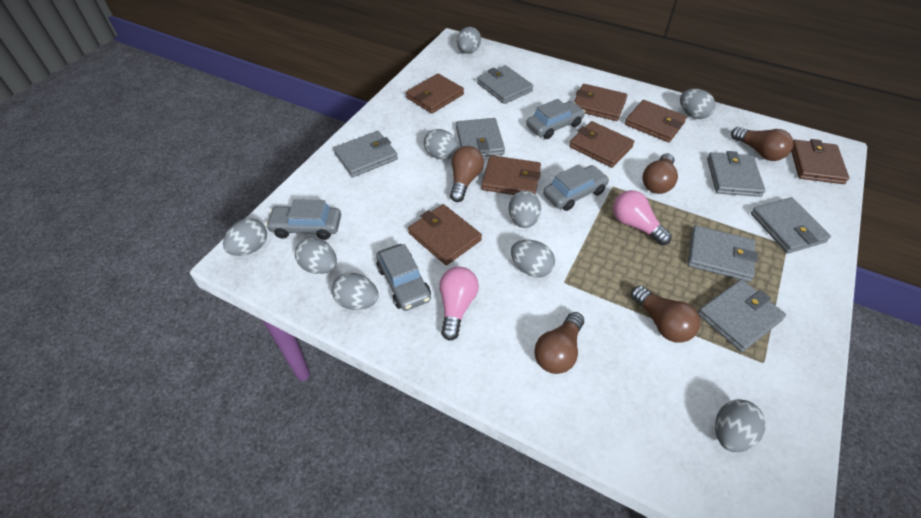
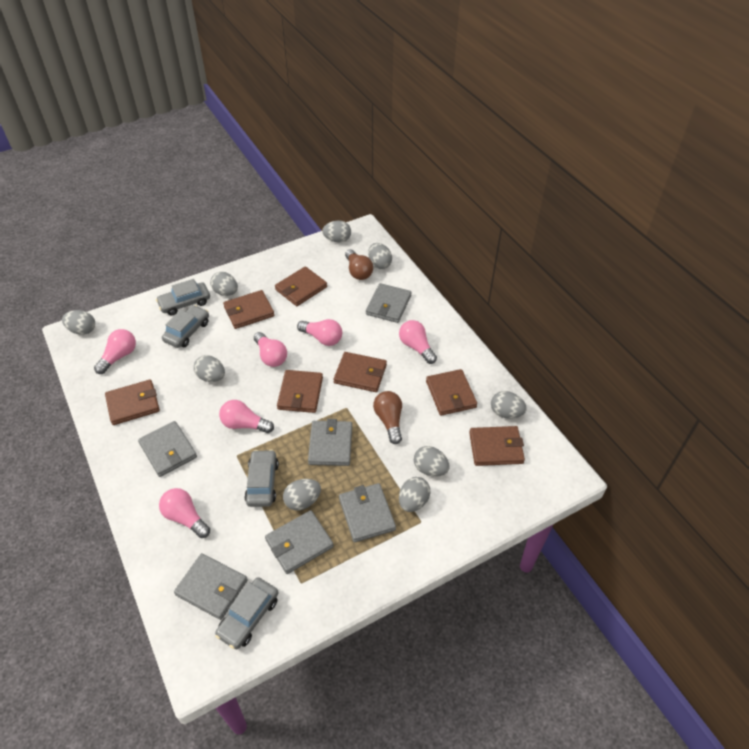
brown light bulb: [450,146,484,202] [534,312,584,374] [631,286,700,343] [642,153,678,194] [731,127,794,161] = 5 -> [345,249,373,280] [373,391,402,444] = 2
grey wallet: [333,131,398,177] [456,118,505,157] [477,65,533,104] [688,226,758,282] [698,279,786,352] [707,151,765,197] [751,197,831,253] = 7 -> [138,421,197,477] [174,553,248,620] [265,510,334,574] [308,419,352,466] [339,483,396,542] [366,283,412,323] = 6
pink light bulb: [439,267,479,341] [613,190,672,245] = 2 -> [94,329,136,374] [159,488,210,538] [219,400,274,433] [254,332,287,367] [297,319,342,346] [399,320,437,364] = 6

